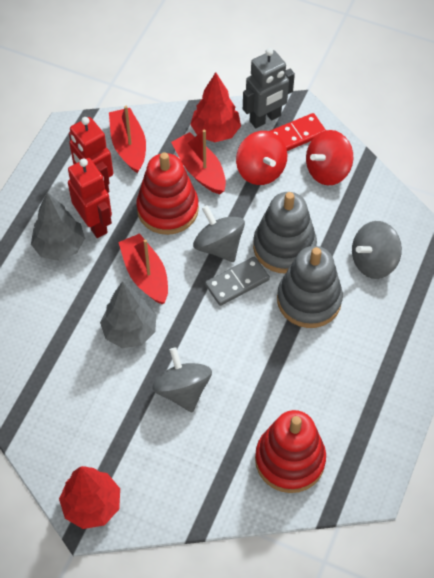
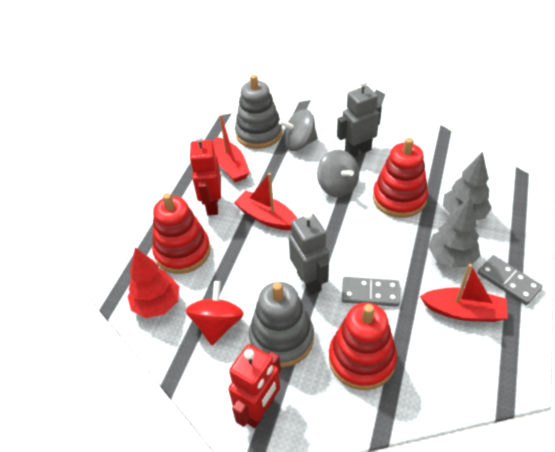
grey domino: [205,256,270,306] = 1 -> [342,277,400,307] [477,255,543,305] = 2
grey robot: [243,48,295,128] = 1 -> [289,212,329,295] [337,80,382,157] = 2
grey spinning top: [152,347,212,412] [193,205,245,262] [352,221,402,279] = 3 -> [279,109,318,151] [317,150,359,197] = 2
red domino: [270,113,326,151] = 1 -> none = 0
red spinning top: [236,131,288,185] [306,130,353,185] = 2 -> [186,281,244,345] = 1
red stacking toy: [136,152,199,235] [255,410,326,493] = 2 -> [152,193,211,274] [329,303,397,390] [373,138,428,218] = 3
red tree: [59,466,120,529] [190,72,241,142] = 2 -> [127,247,180,318] = 1

